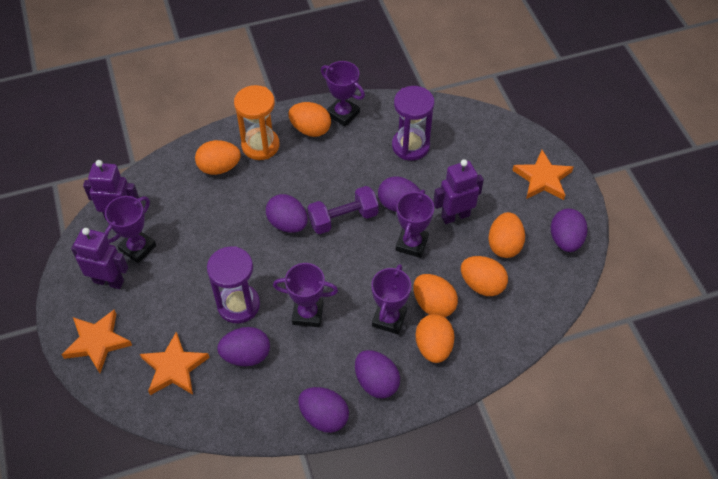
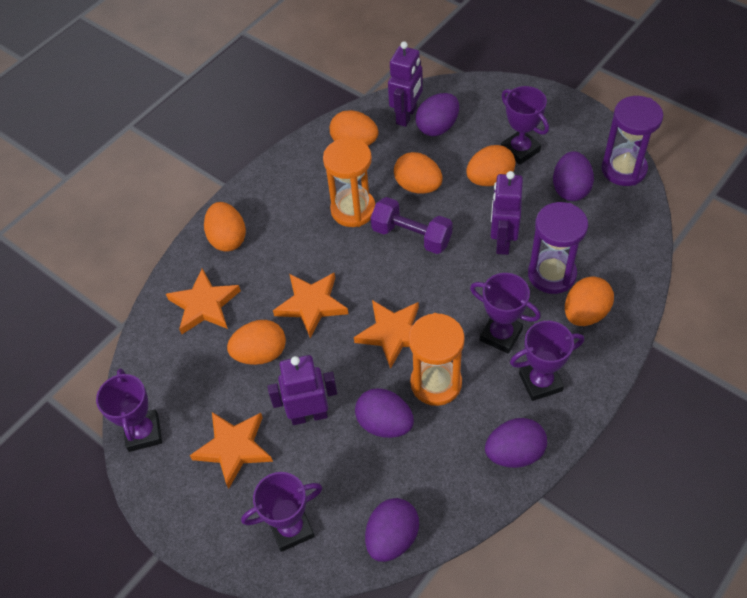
orange hourglass: [234,85,280,160] = 1 -> [323,138,376,227] [408,313,465,406] = 2
orange star: [61,310,132,373] [140,332,210,395] [512,150,573,200] = 3 -> [166,268,241,334] [190,412,273,489] [273,273,348,338] [354,300,419,369] = 4
purple egg: [217,327,270,366] [266,194,308,233] [298,387,349,433] [355,350,400,398] [378,176,420,212] [551,208,588,252] = 6 -> [355,388,414,438] [365,498,419,562] [416,93,459,136] [485,418,547,468] [553,151,594,201] = 5

